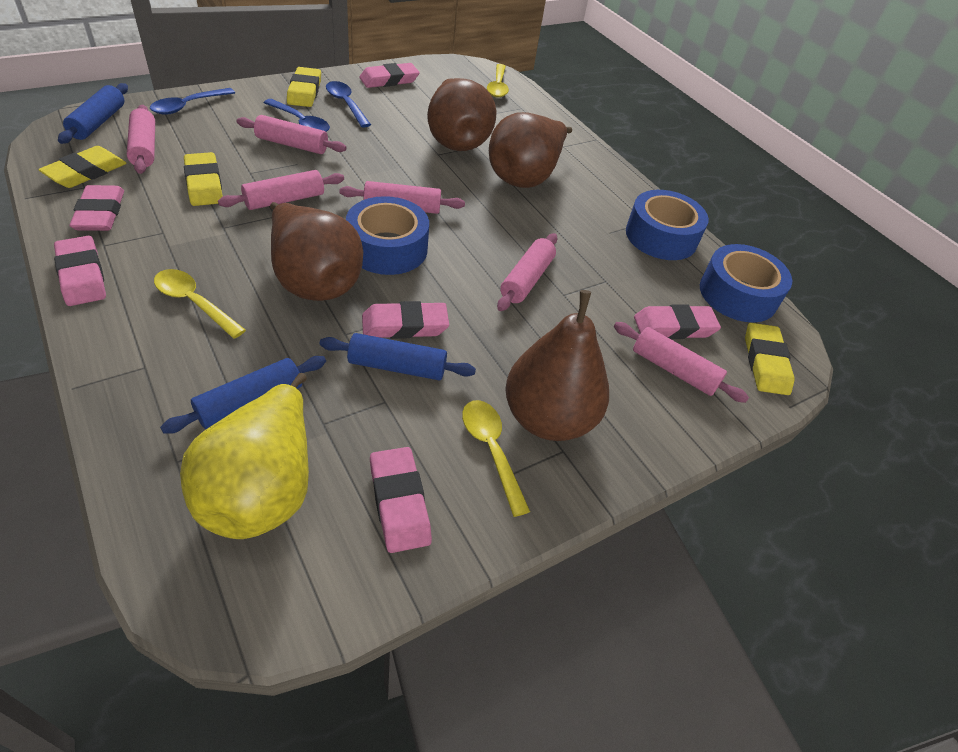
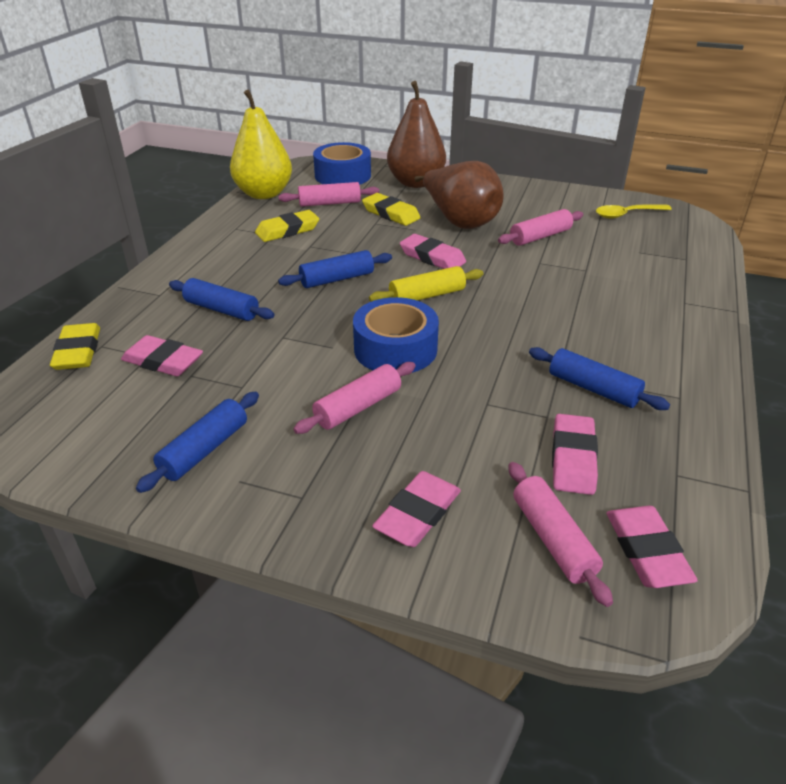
blue rolling pin: [58,83,128,144] [160,356,326,434] [319,333,476,380] = 3 -> [136,392,259,493] [169,278,274,321] [278,250,392,288] [529,347,670,410] = 4
blue spoon: [150,88,235,115] [264,99,330,132] [326,81,371,127] = 3 -> none = 0
blue tape: [346,196,429,275] [626,190,709,260] [700,244,792,322] = 3 -> [313,142,371,185] [353,297,439,373] = 2
brown pear: [270,202,363,301] [427,78,496,151] [489,112,572,188] [505,290,609,441] = 4 -> [387,81,446,188] [415,161,503,229] = 2
pink eraser: [54,236,106,306] [69,185,124,231] [359,63,420,88] [362,301,449,339] [370,447,432,553] [634,304,721,339] = 6 -> [121,335,203,376] [372,471,461,547] [400,234,466,269] [552,414,598,495] [606,506,698,588] = 5
pink rolling pin: [127,105,155,174] [218,170,344,210] [237,115,347,154] [339,181,465,214] [497,233,557,311] [614,322,749,403] = 6 -> [279,182,379,207] [293,362,416,434] [498,209,583,246] [509,462,613,607] = 4
yellow eraser: [38,146,127,188] [184,152,223,206] [287,67,321,107] [745,323,794,395] = 4 -> [50,323,100,370] [255,210,319,242] [362,193,421,226] = 3
yellow rolling pin: none = 0 -> [369,266,483,302] = 1
yellow spoon: [154,269,246,339] [462,400,530,517] [487,64,509,98] = 3 -> [596,205,672,219] = 1

